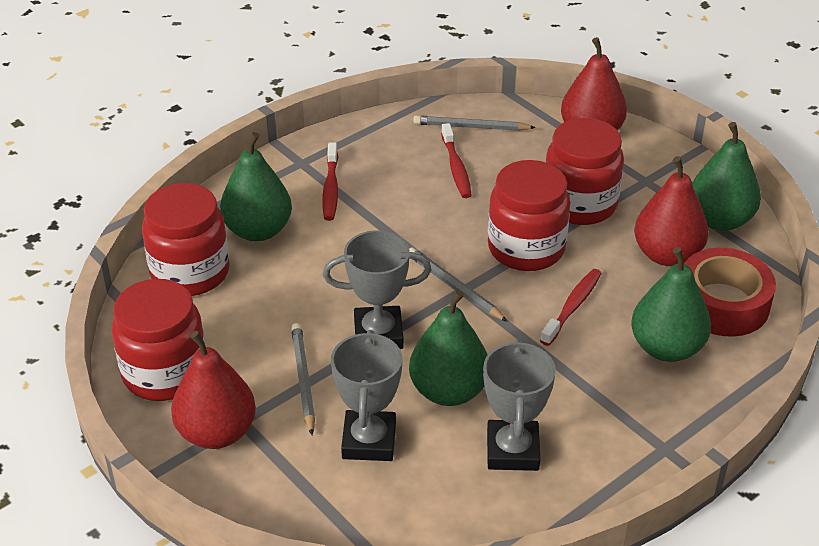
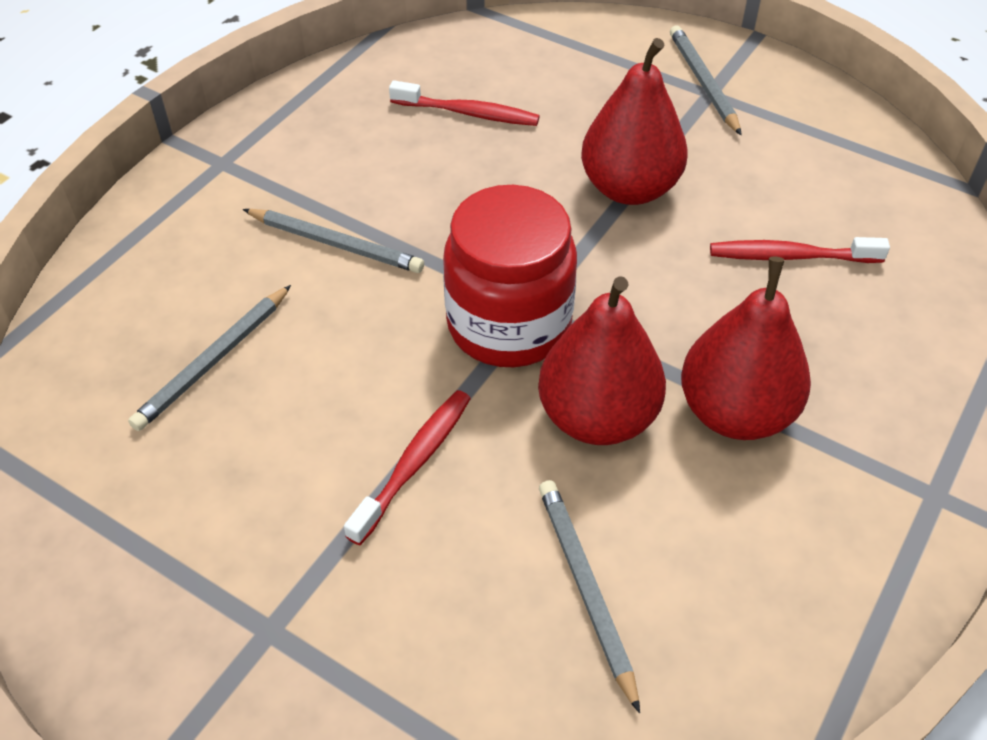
green pear: [220,132,292,241] [409,290,487,406] [631,247,711,362] [692,122,761,231] = 4 -> none = 0
grey pencil: [291,323,315,435] [409,247,508,322] [413,115,536,131] = 3 -> [128,285,291,431] [243,209,424,273] [539,480,640,713] [670,25,742,135] = 4
grey trophy: [323,230,431,349] [331,330,402,461] [483,339,556,471] = 3 -> none = 0
red jar: [112,279,206,401] [142,183,230,296] [488,160,570,271] [546,118,624,225] = 4 -> [443,185,577,367] = 1
red tape: [684,248,776,337] = 1 -> none = 0

